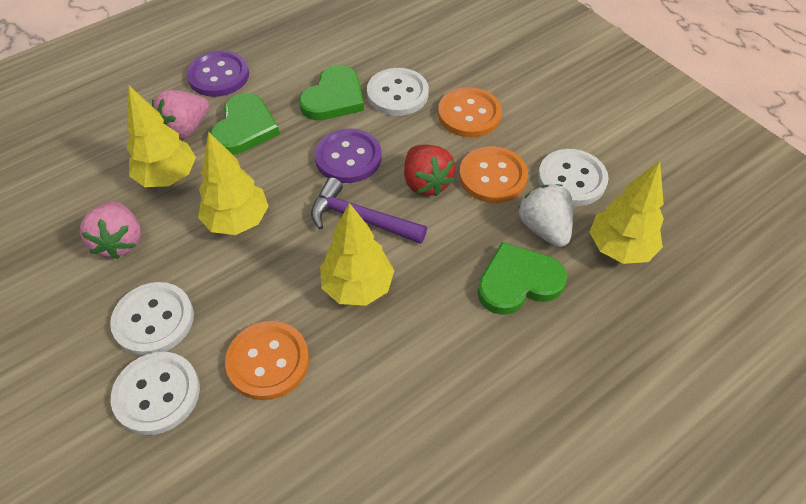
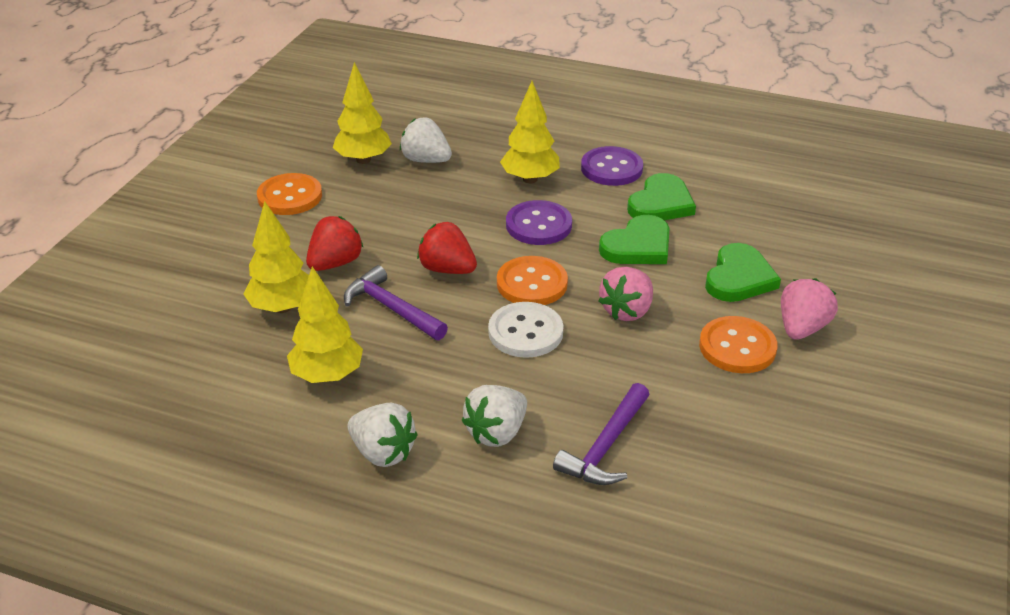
purple hammer: [311,178,427,244] = 1 -> [344,265,448,340] [553,383,650,485] = 2
red strawberry: [404,145,455,196] = 1 -> [306,216,364,271] [417,222,477,274] = 2
white button: [110,282,194,356] [111,352,200,435] [367,68,429,116] [538,149,608,206] = 4 -> [488,302,564,358] = 1
white strawberry: [518,184,573,247] = 1 -> [348,403,418,467] [400,117,452,163] [461,385,527,447] = 3

